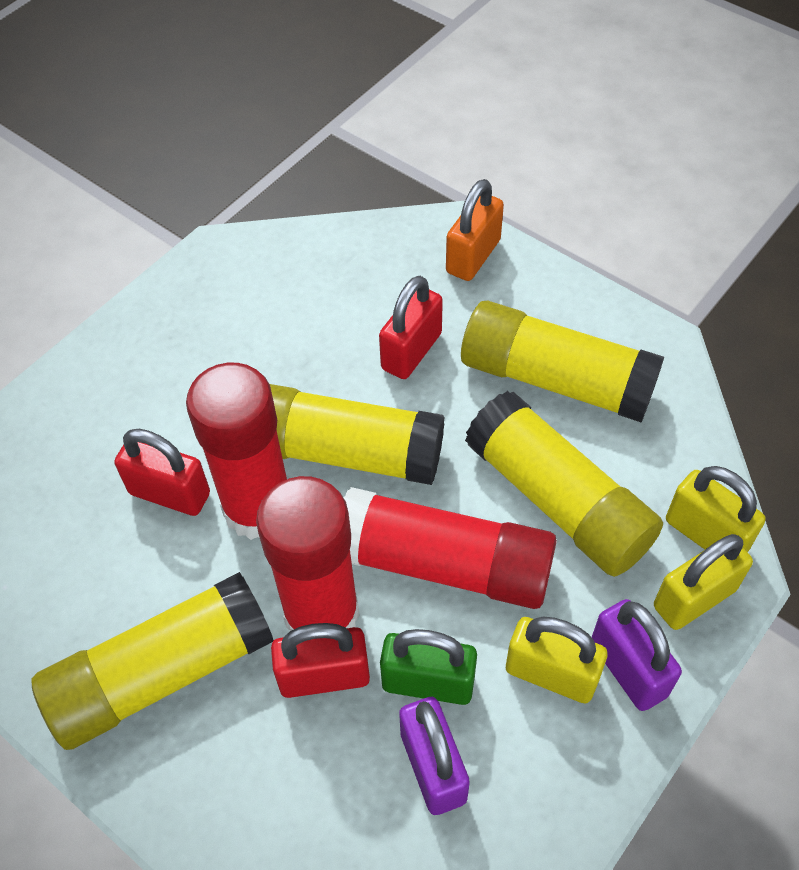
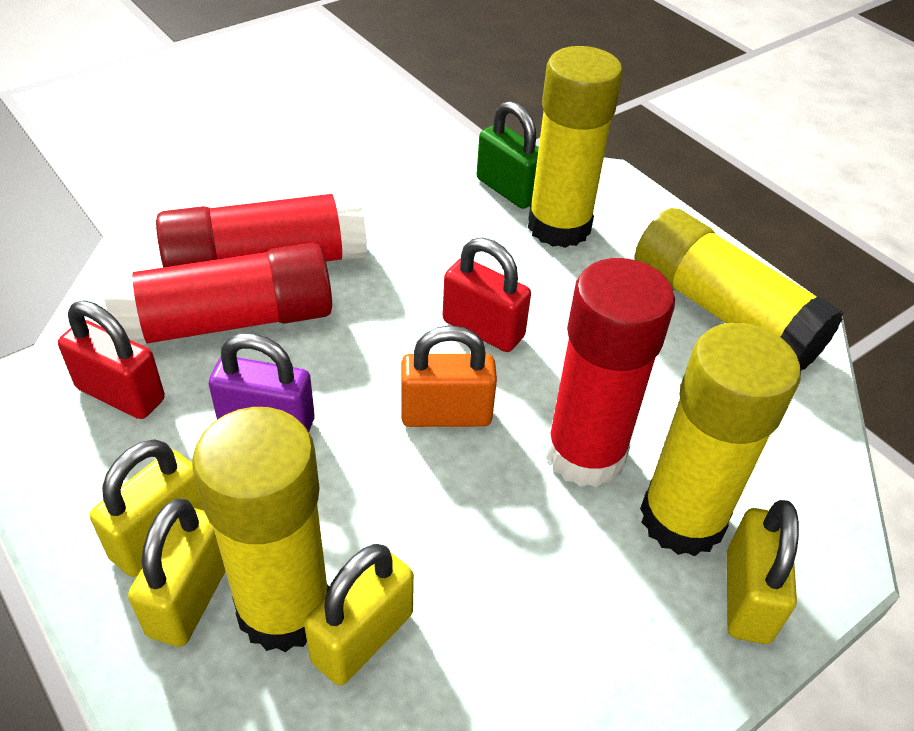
purple padlock: [399,697,470,815] [592,599,682,711] = 2 -> [209,333,315,432] = 1
red padlock: [114,429,210,516] [271,623,370,698] [379,276,443,379] = 3 -> [58,301,165,419] [442,238,531,352] = 2
yellow padlock: [506,617,608,704] [654,534,753,630] [666,466,766,552] = 3 -> [90,439,204,577] [128,498,225,647] [304,544,414,685] [727,500,799,644] = 4

